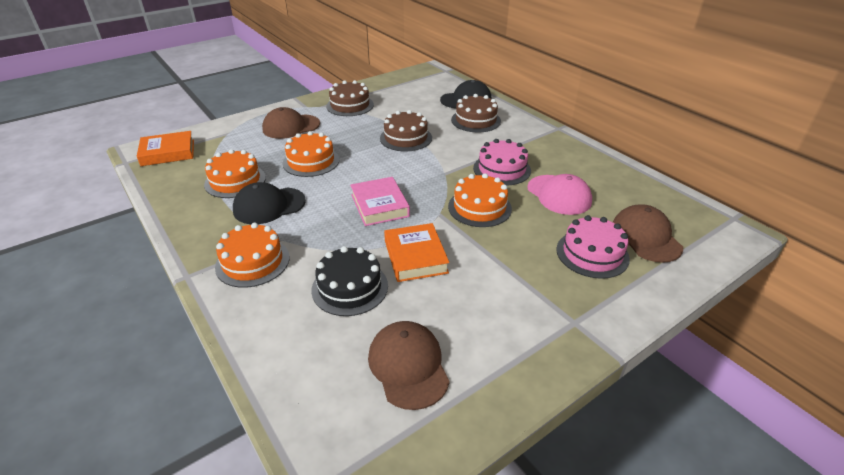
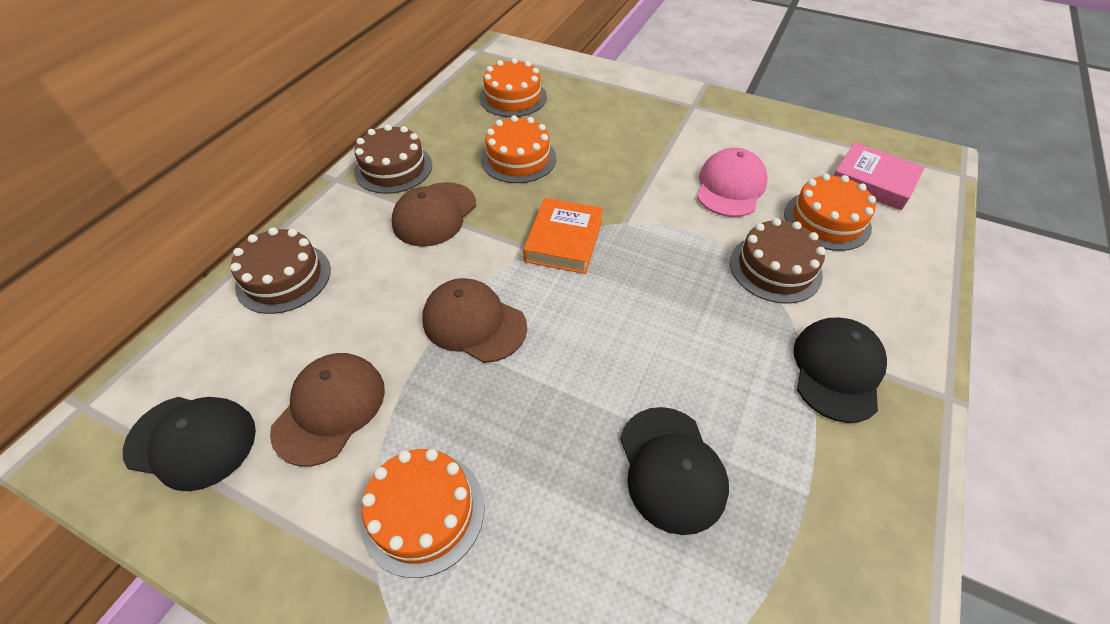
black cake: [311,246,388,316] = 1 -> none = 0
black cap: [233,182,306,224] [440,80,491,109] = 2 -> [123,397,256,491] [620,407,729,535] [794,317,887,423] = 3
orange book: [137,131,194,166] [384,223,449,282] = 2 -> [523,198,603,274] = 1
pink cake: [473,139,531,185] [556,215,630,279] = 2 -> none = 0

